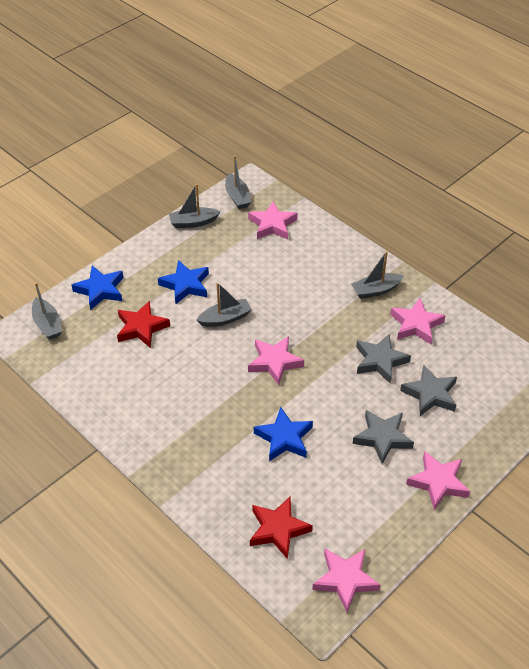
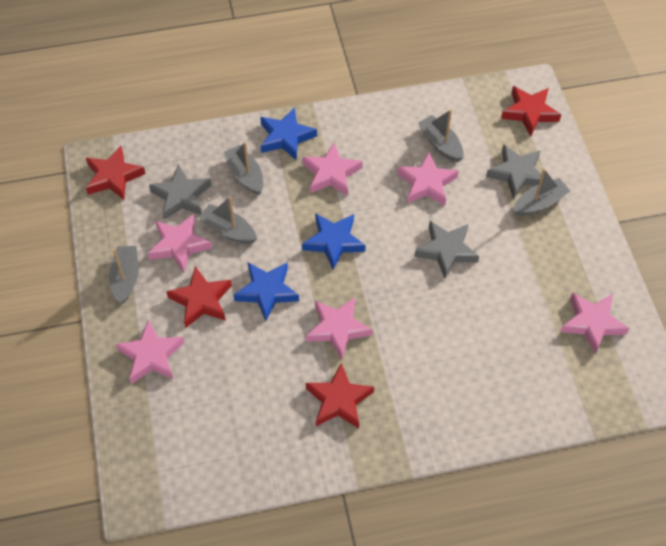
pink star: [248,201,298,240] [248,336,304,385] [312,549,381,612] [390,298,445,344] [406,451,470,510] = 5 -> [116,319,184,384] [148,214,212,272] [302,142,363,196] [306,297,372,360] [397,152,459,206] [560,293,630,354] = 6
red star: [117,301,170,348] [250,497,313,560] = 2 -> [86,146,146,200] [166,266,232,328] [306,363,374,429] [501,86,561,136] = 4

